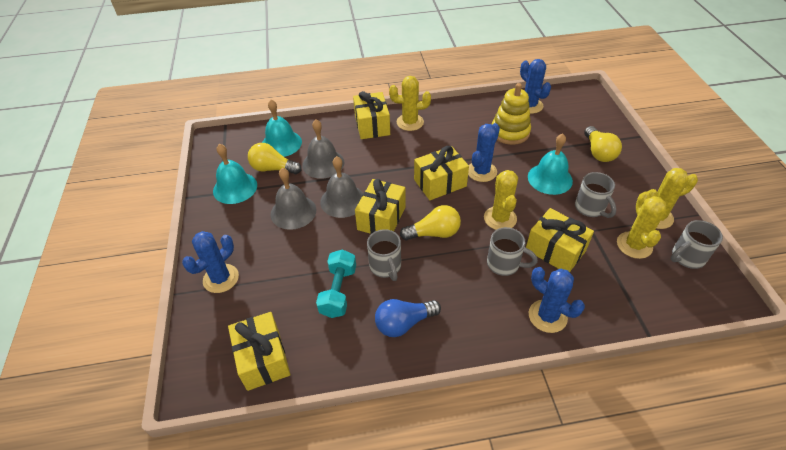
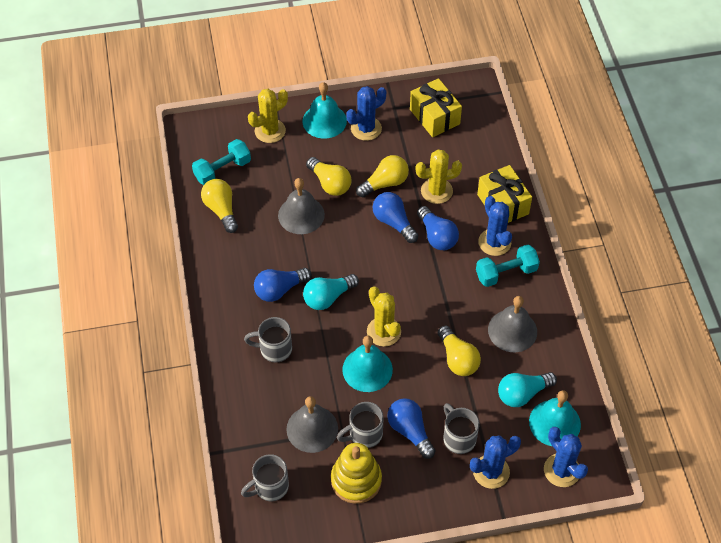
blue light bulb: [375,299,441,337] = 1 -> [254,268,311,302] [373,192,419,243] [388,398,436,459] [417,206,459,250] = 4
turquoise dumbbell: [316,249,356,318] = 1 -> [192,139,251,185] [476,245,540,287] = 2
turquoise light bulb: none = 0 -> [303,274,359,310] [498,372,557,407] = 2
yellow cactus: [389,76,431,131] [484,170,518,230] [617,191,666,259] [647,168,698,229] = 4 -> [248,89,288,143] [367,286,401,347] [416,149,462,204] = 3
yellow gift: [228,312,291,391] [353,91,390,139] [355,179,406,234] [414,146,469,200] [526,208,594,272] = 5 -> [410,78,462,137] [477,165,532,223] = 2
yellow light bulb: [248,143,302,174] [400,205,461,240] [584,126,622,162] = 3 -> [201,179,238,233] [306,157,352,196] [356,155,409,197] [438,326,481,376] = 4

